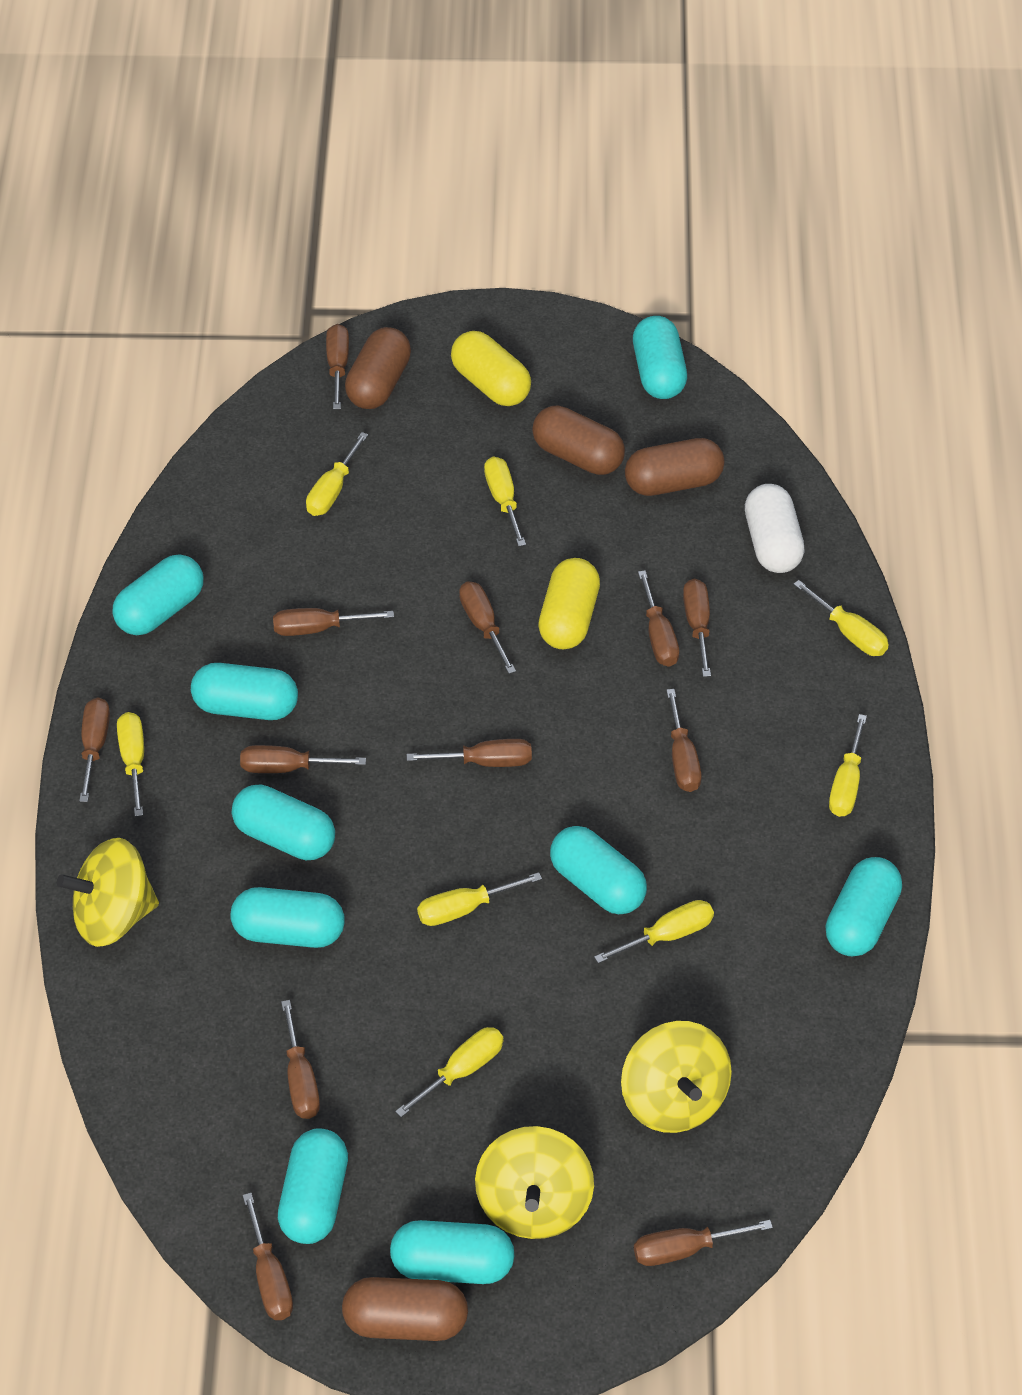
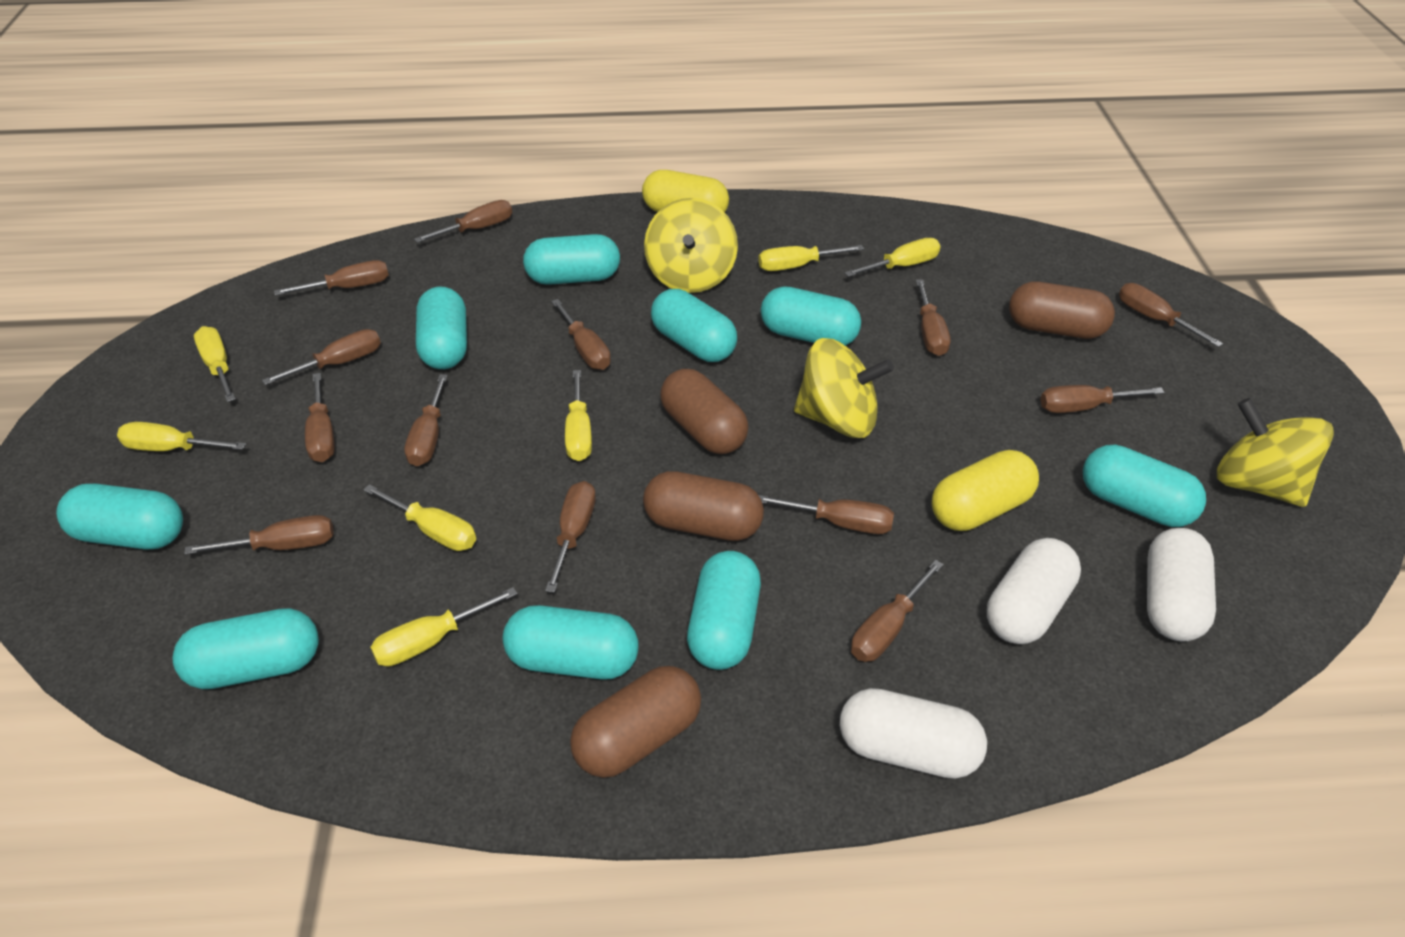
brown screwdriver: [79,697,110,802] [240,745,366,773] [242,1193,293,1320] [273,608,394,636] [281,1000,320,1119] [326,324,349,410] [406,739,532,767] [459,581,516,674] [634,1220,773,1266] [638,570,679,667] [666,689,702,792] [683,579,711,677] = 12 -> [184,515,334,555] [262,329,381,385] [274,260,389,296] [305,373,335,462] [404,374,448,466] [414,200,512,243] [545,481,596,593] [551,299,611,370] [759,495,894,534] [851,560,944,662] [916,279,950,356] [1040,385,1165,413] [1119,283,1223,347] = 13
white capsule: [745,484,805,573] = 1 -> [840,688,987,779] [987,538,1081,644] [1147,528,1216,642] = 3
yellow screwdriver: [117,712,144,817] [306,432,368,516] [395,1027,504,1117] [417,872,542,926] [484,457,526,546] [594,900,714,963] [793,580,889,656] [829,714,867,817] = 8 -> [117,422,246,451] [194,326,235,402] [363,484,476,551] [370,587,517,666] [565,370,592,461] [758,245,864,271] [845,238,941,277] = 7

